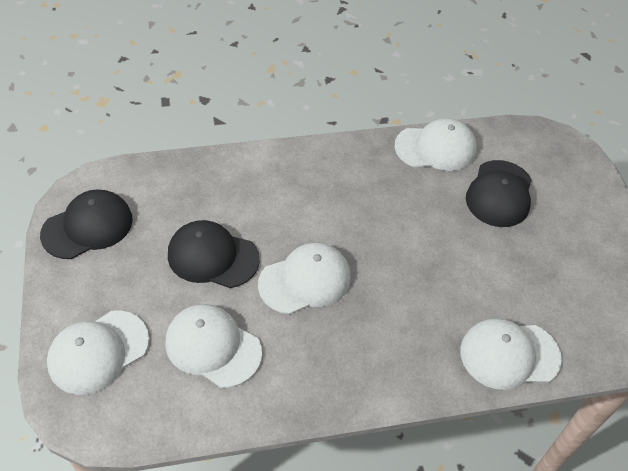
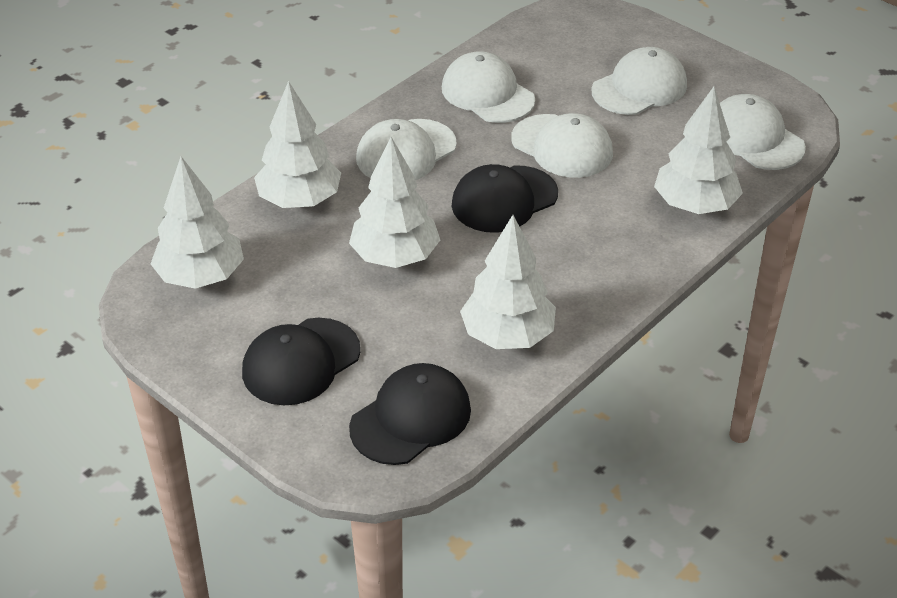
white tree: none = 0 -> [151,157,244,289] [254,81,341,208] [349,137,440,268] [460,215,556,349] [654,87,743,214] = 5

